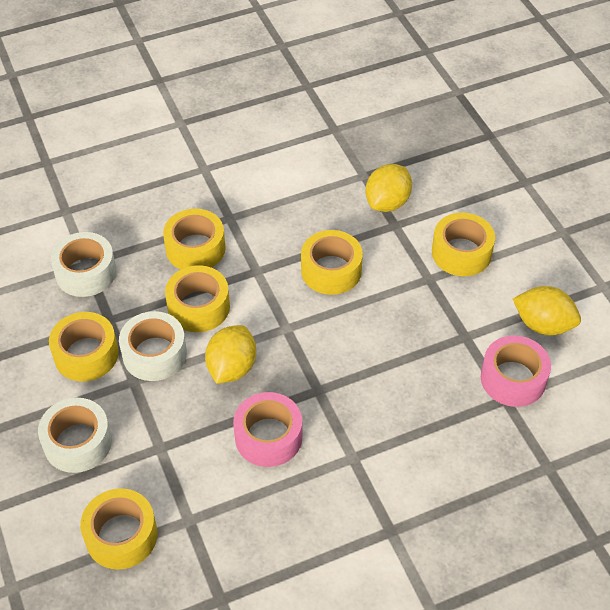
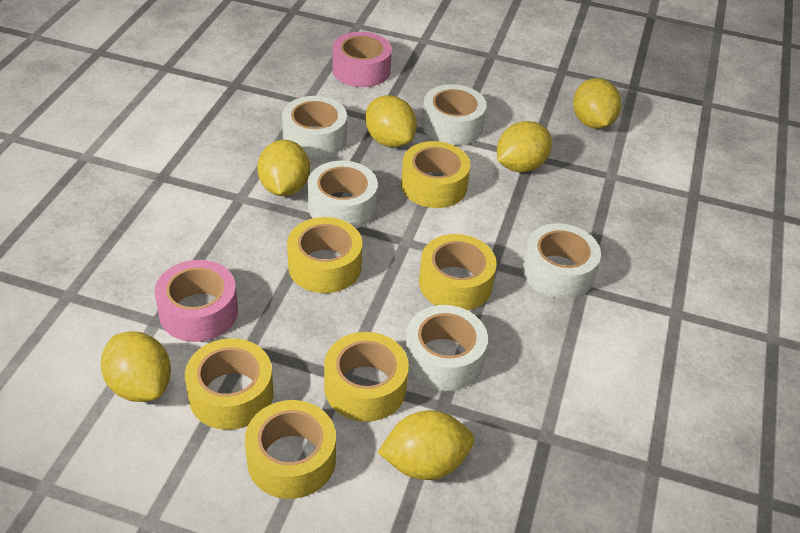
white tape: [38,398,112,473] [51,232,116,297] [119,311,187,381] = 3 -> [282,96,347,159] [307,161,378,228] [405,305,488,391] [422,84,487,145] [522,224,601,299] = 5
yellow lemon: [205,325,256,384] [366,164,412,212] [513,286,581,335] = 3 -> [101,331,171,402] [257,140,310,196] [365,95,417,147] [377,410,474,480] [497,121,552,172] [573,78,621,129] = 6

